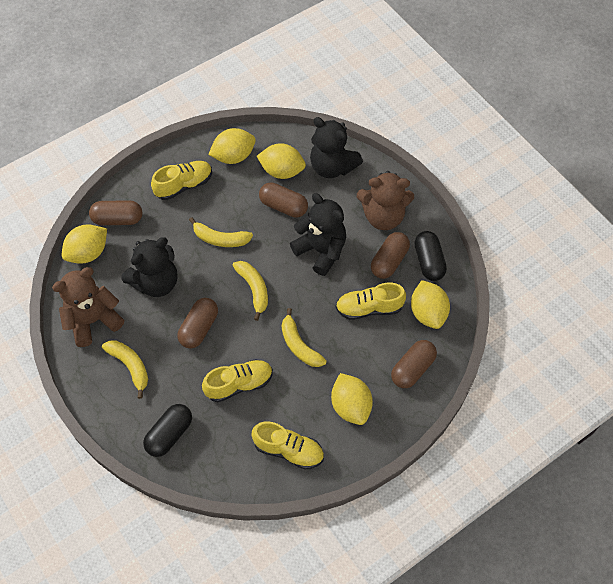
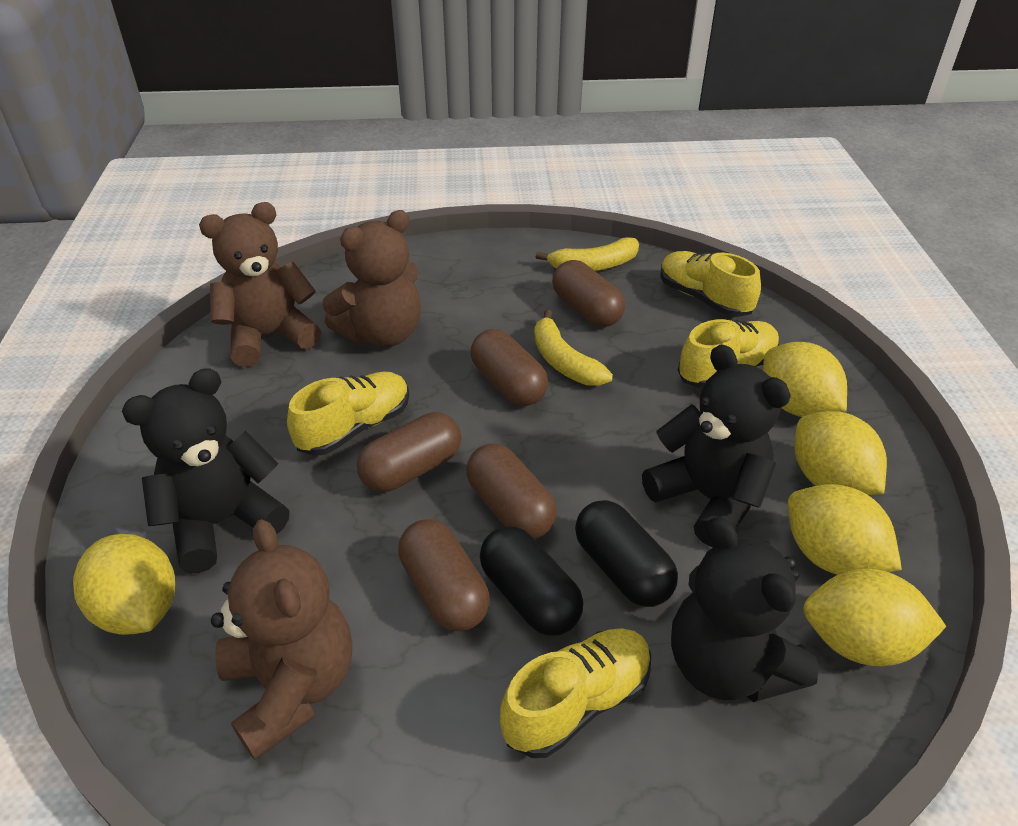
brown teddy bear: [52,267,124,347] [357,171,414,230] = 2 -> [199,202,321,367] [211,519,352,760] [322,210,421,347] = 3
yellow banana: [102,340,148,399] [189,217,253,247] [232,261,268,321] [282,308,327,367] = 4 -> [534,309,613,386] [536,237,639,271] = 2

